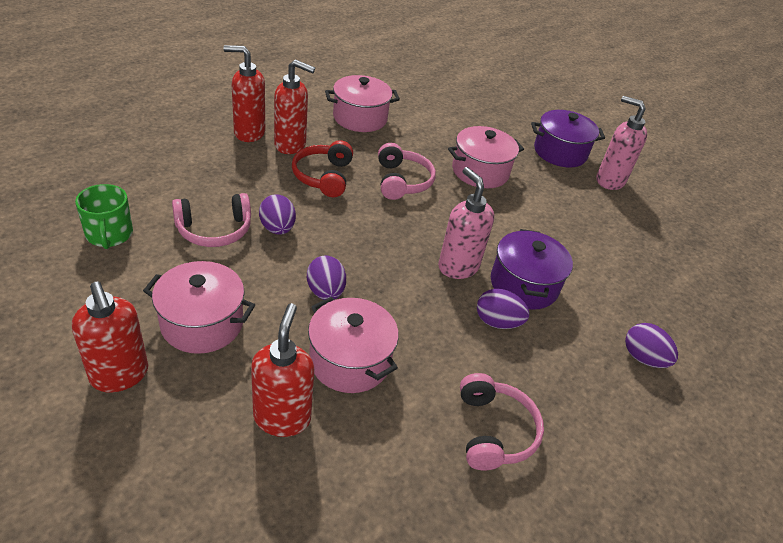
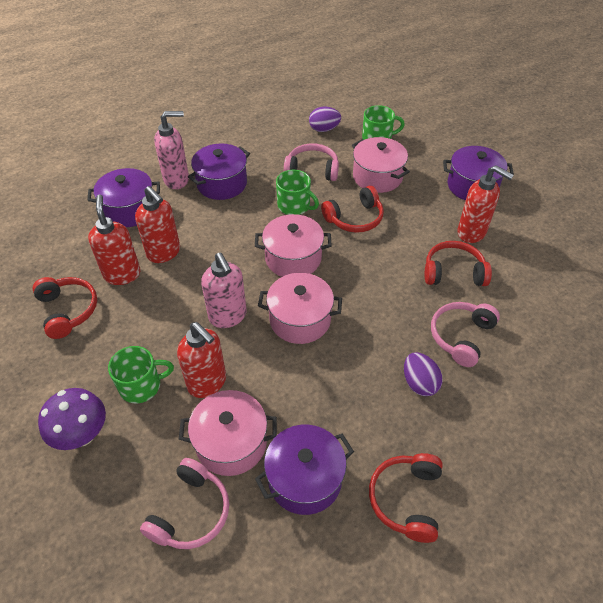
green mug: [75,184,133,249] = 1 -> [108,346,174,403] [276,170,319,215] [362,105,405,140] = 3
purple egg: [259,194,296,235] [307,256,346,300] [477,289,529,329] [625,323,678,368] = 4 -> [309,107,341,132] [404,352,442,396] = 2
purple mushroom: none = 0 -> [38,388,106,450] = 1
purple pot: [491,229,573,310] [531,110,605,168] = 2 -> [87,168,160,227] [188,143,250,200] [255,425,354,515] [443,146,514,200] = 4
red headphones: [292,140,353,197] = 1 -> [33,277,97,339] [321,186,384,233] [369,453,443,543] [425,241,492,286] = 4

